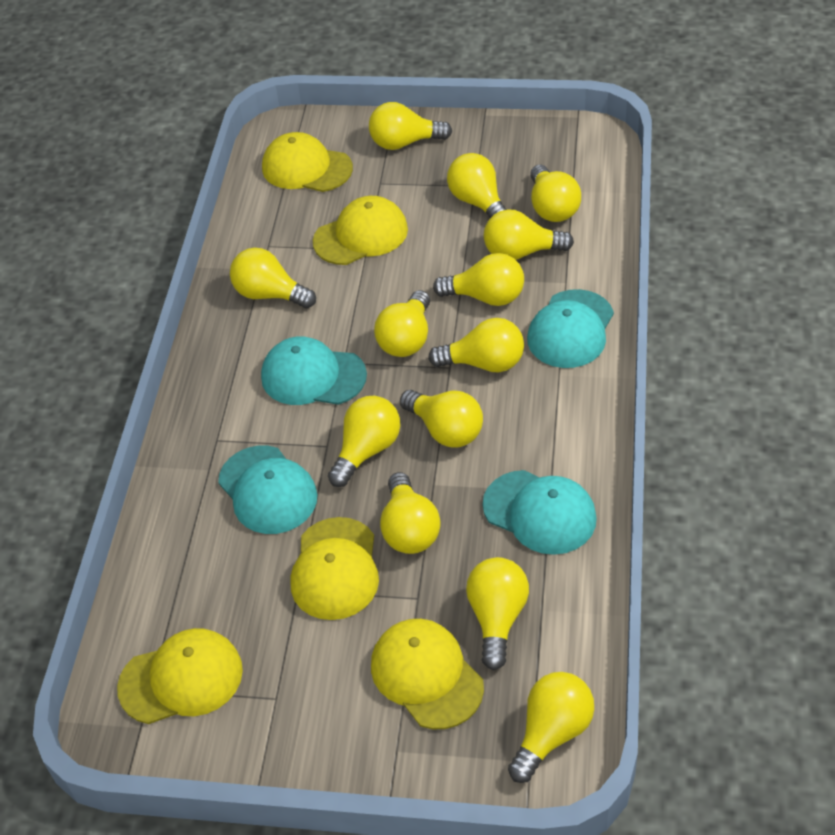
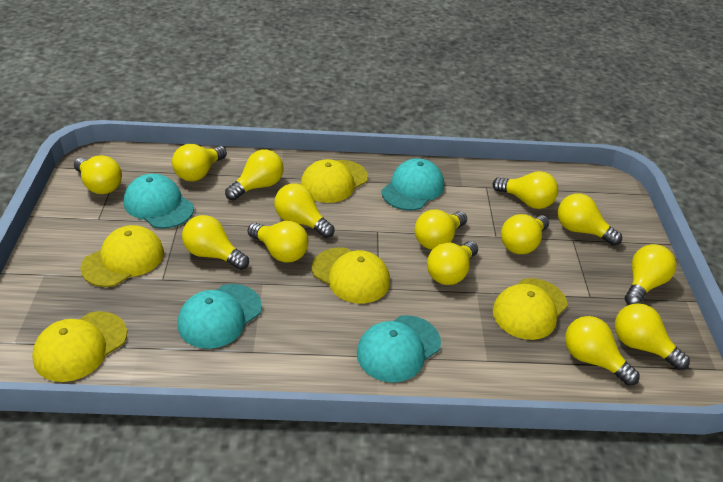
yellow light bulb: [230,248,316,308] [328,396,401,487] [369,102,452,150] [374,290,430,357] [380,472,440,554] [400,390,483,447] [428,318,524,372] [433,253,524,306] [447,153,507,218] [466,557,529,670] [484,209,574,260] [508,672,594,783] [530,165,581,222] = 13 -> [74,155,122,194] [172,144,227,181] [182,215,249,270] [225,150,284,201] [248,221,309,263] [274,183,334,238] [415,210,467,250] [427,241,478,285] [493,171,558,209] [501,214,549,254] [558,194,622,246] [565,316,640,386] [615,303,690,370] [625,244,676,305] = 14

